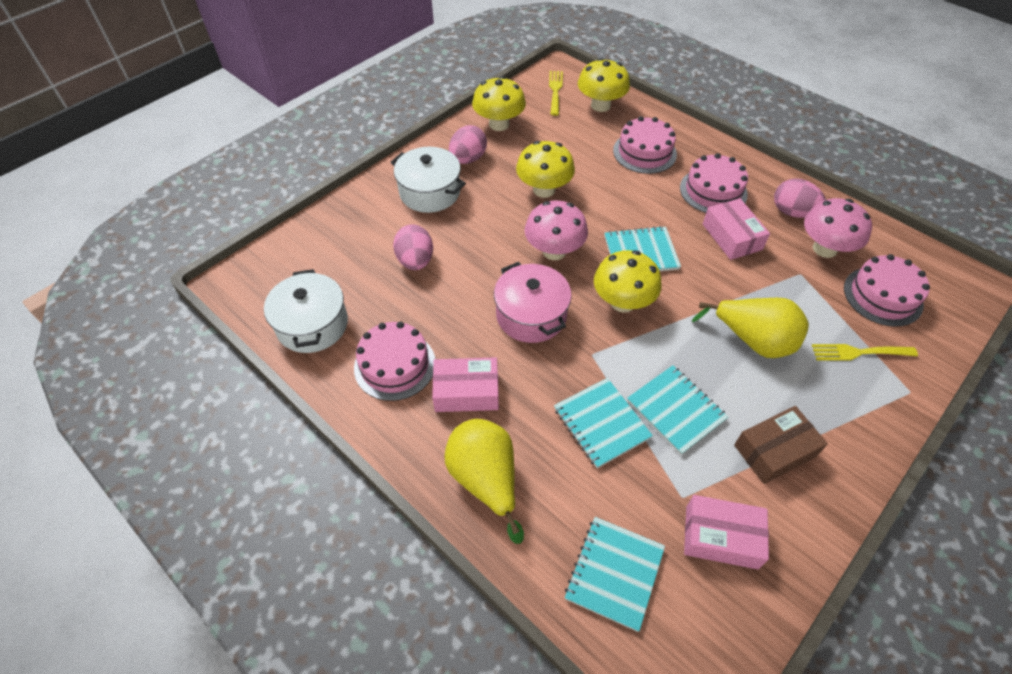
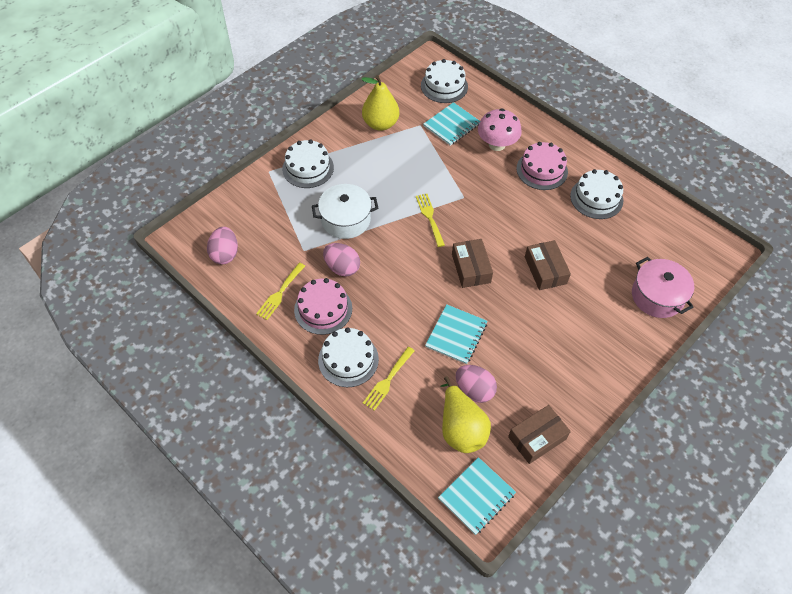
brown box: [734,406,828,484] = 1 -> [452,239,493,288] [508,405,571,464] [525,240,571,290] = 3
pink box: [432,357,499,412] [684,495,769,569] [703,198,770,260] = 3 -> none = 0
pink cake: [354,321,435,401] [613,116,677,174] [680,153,748,213] [844,254,930,327] = 4 -> [294,278,352,335] [516,142,568,190] = 2
pink mushroom: [524,200,588,260] [804,198,872,258] = 2 -> [478,108,522,151] = 1
turquoise notebook: [554,378,653,468] [565,517,665,632] [604,226,681,271] [627,365,728,455] = 4 -> [423,102,480,146] [425,304,487,364] [438,457,516,535] = 3
white cake: none = 0 -> [282,140,334,188] [318,328,379,387] [421,59,468,103] [570,169,623,219] = 4
white pot: [264,269,348,353] [391,147,466,213] = 2 -> [312,184,378,239] = 1
yellow fork: [549,71,563,116] [812,344,918,361] = 2 -> [256,263,305,320] [363,347,415,411] [416,194,445,247] = 3
yellow mushroom: [472,76,526,131] [516,141,575,198] [578,58,630,112] [594,250,662,313] = 4 -> none = 0

